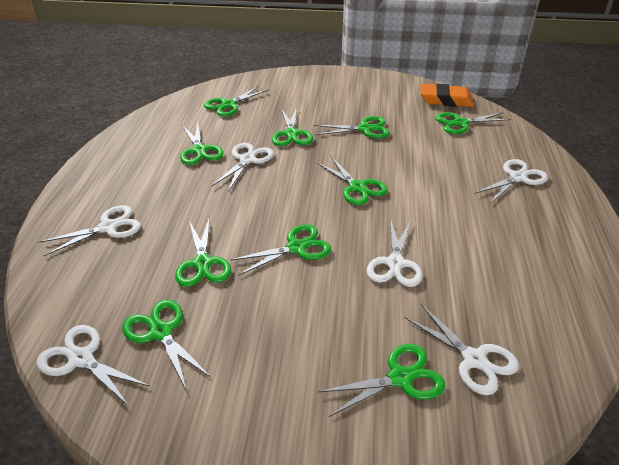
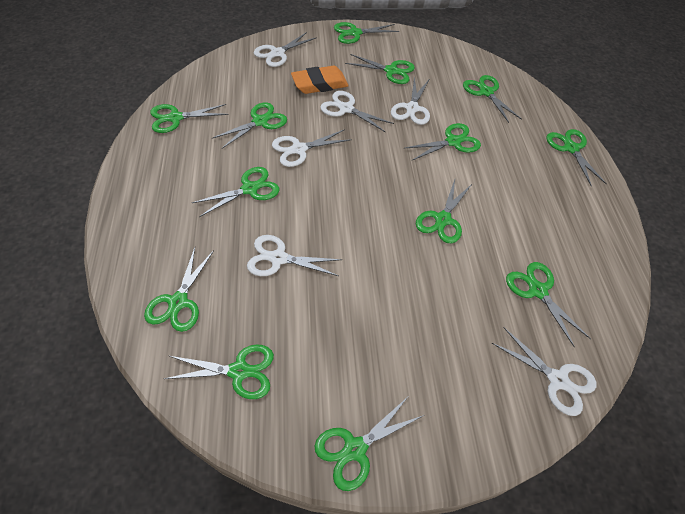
green scissors: [122,300,211,391] [175,217,231,287] [180,123,223,165] [204,86,268,117] [230,224,331,276] [272,107,313,146] [314,116,390,139] [316,155,388,205] [318,344,445,417] [435,112,511,134] = 10 -> [144,247,214,332] [150,104,229,133] [164,344,274,399] [192,167,279,217] [212,102,287,149] [315,397,424,491] [334,22,399,44] [345,54,415,84] [405,123,481,160] [416,180,473,243] [463,75,522,123] [506,262,591,347] [546,129,607,186] = 13

